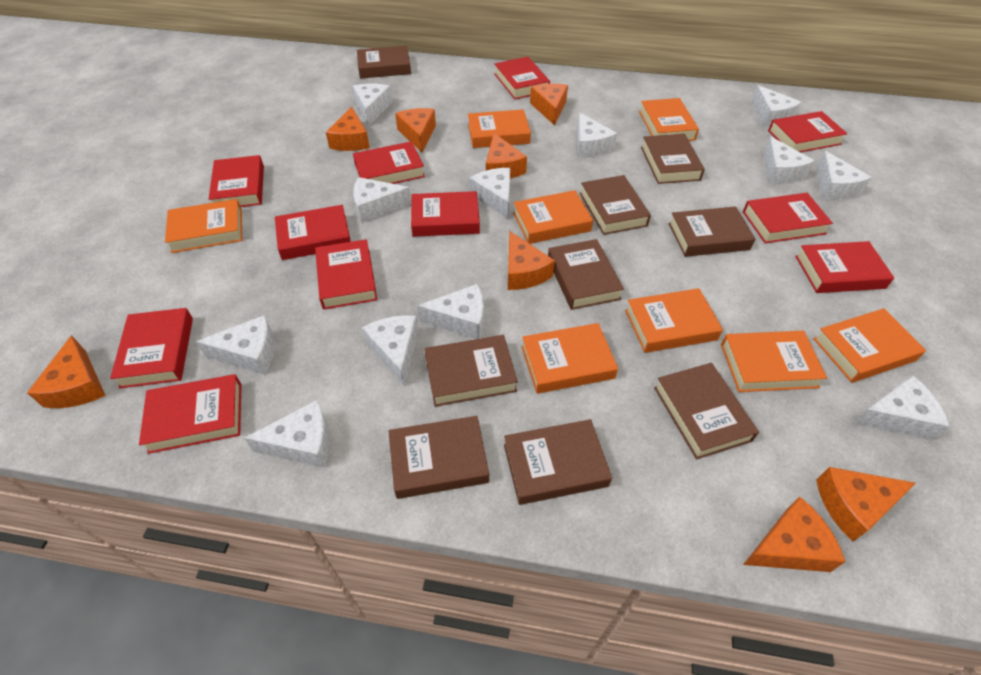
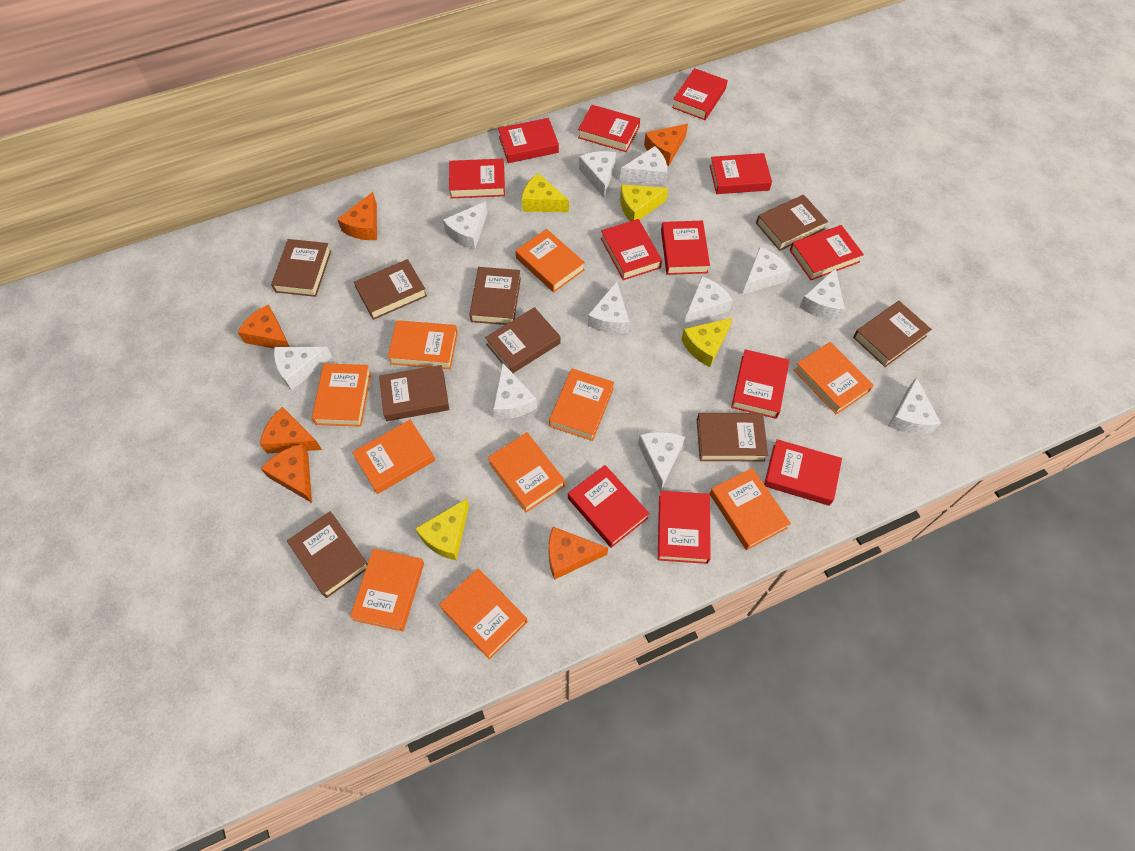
orange book: [165,199,242,253] [468,109,531,148] [513,190,593,244] [522,323,618,394] [625,288,723,353] [639,98,699,141] [721,331,827,392] [813,308,926,383] = 8 -> [312,363,371,427] [350,549,424,631] [352,420,435,494] [388,320,458,369] [439,569,528,660] [488,432,565,512] [515,229,585,292] [549,369,614,441] [710,468,791,550] [794,342,874,415] = 10
orange cheese: [27,335,106,408] [326,107,370,151] [395,108,436,153] [486,133,527,178] [508,231,555,290] [530,84,568,126] [743,496,845,572] [816,467,915,542] = 8 -> [238,304,290,349] [260,407,322,454] [261,444,312,503] [337,192,377,240] [548,527,608,580] [644,124,688,166] = 6
red book: [110,308,193,389] [139,374,241,454] [209,155,264,207] [275,205,351,260] [315,239,377,310] [353,141,425,184] [411,191,480,237] [494,57,550,99] [743,193,833,243] [768,111,848,152] [795,241,894,293] = 11 -> [449,159,505,198] [498,118,559,163] [568,465,649,548] [578,105,640,152] [601,219,662,280] [658,491,711,564] [661,221,710,275] [672,68,728,120] [709,153,772,194] [731,349,789,419] [764,439,842,506] [790,225,864,280] = 12
white cheese: [196,315,275,374] [244,400,330,468] [353,84,392,125] [353,177,411,223] [362,315,419,385] [417,284,484,339] [469,168,510,219] [577,113,617,157] [751,85,801,127] [763,136,814,184] [816,151,872,200] [854,375,950,440] = 12 -> [274,347,332,390] [443,201,487,250] [493,363,537,419] [579,151,616,197] [588,281,629,334] [620,146,667,185] [638,432,685,491] [684,276,733,325] [742,247,791,295] [799,268,845,320] [888,377,941,434] = 11
yellow cheese: none = 0 -> [415,498,469,561] [521,173,569,212] [620,185,668,221] [681,318,733,367] = 4

